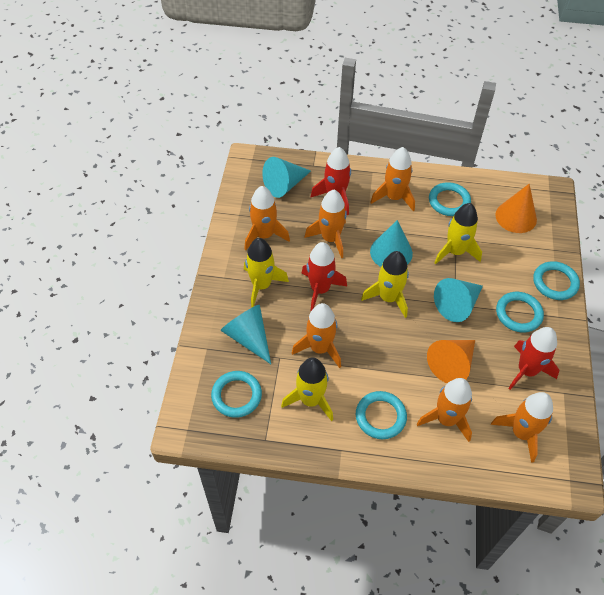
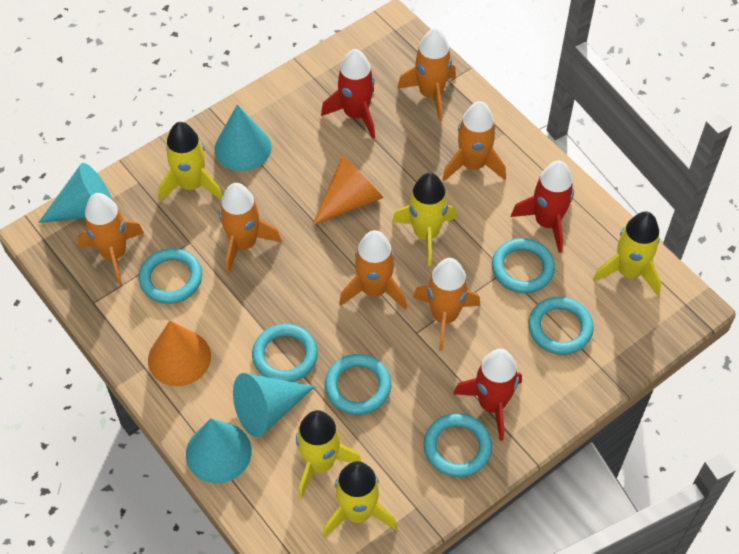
turquoise ring: [211,371,262,418] [356,391,407,439] [429,182,471,216] [496,292,544,332] [533,261,580,300] = 5 -> [139,248,202,304] [252,324,318,382] [325,354,391,415] [424,413,492,477] [492,238,555,293] [528,297,594,355] = 6
yellow rocket: [244,238,289,307] [281,358,333,421] [361,251,409,318] [434,203,482,264] = 4 -> [158,122,223,201] [296,410,362,499] [323,461,397,538] [392,173,457,266] [593,211,661,296] = 5

